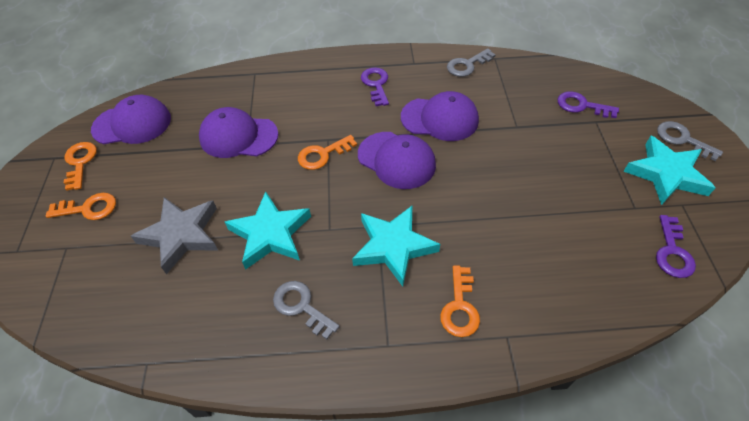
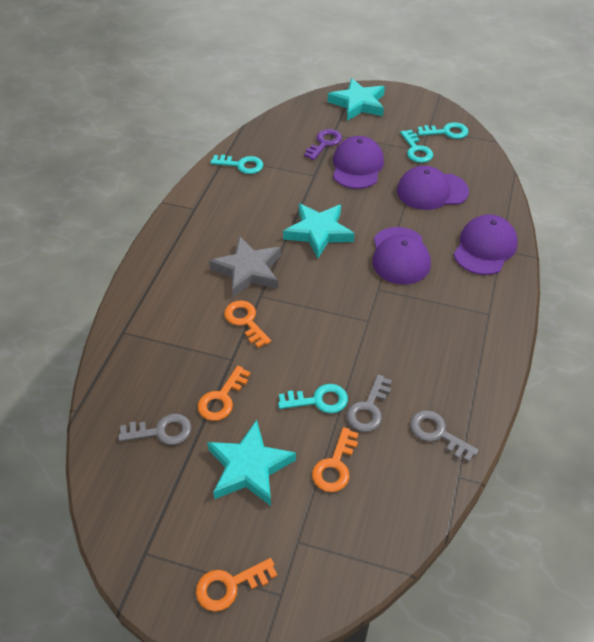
purple key: [361,67,389,106] [558,91,619,118] [656,215,696,278] = 3 -> [304,129,342,160] = 1
turquoise key: none = 0 -> [210,155,263,174] [278,384,348,413] [400,130,433,163] [418,122,468,139] = 4

